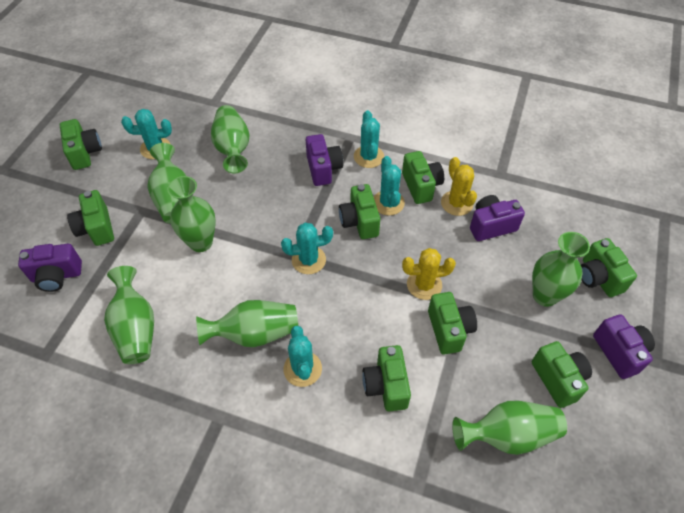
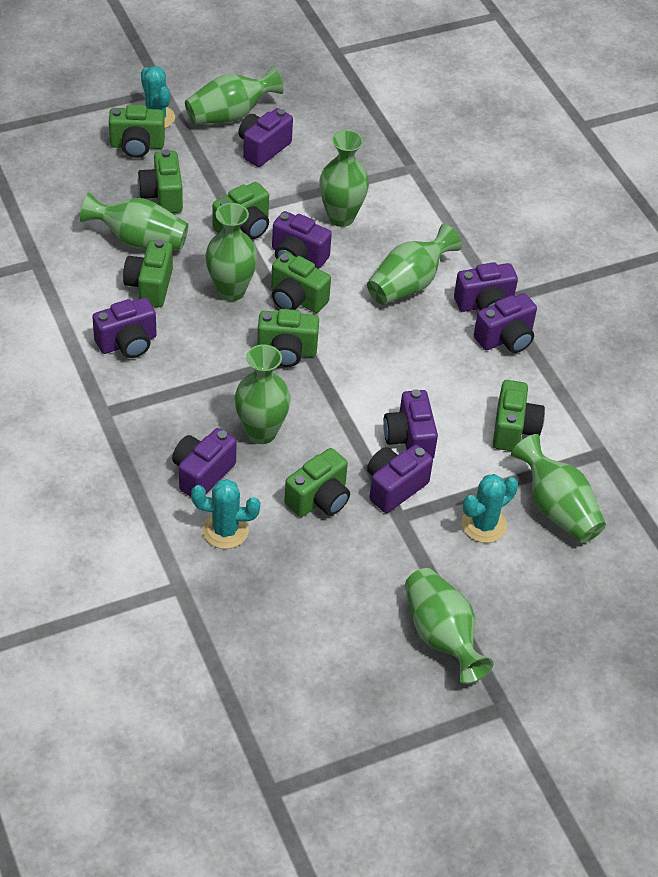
green vase: [104,266,154,364] [148,143,186,224] [167,176,216,252] [196,300,298,347] [211,105,250,173] [452,401,567,455] [532,232,590,307] = 7 -> [80,192,188,250] [185,66,284,125] [205,203,258,301] [235,344,291,444] [319,130,369,227] [367,224,462,305] [405,568,494,684] [511,434,606,543] = 8
purple camera: [18,244,82,292] [306,134,343,186] [470,195,525,241] [593,314,655,379] = 4 -> [92,297,157,358] [172,428,237,497] [238,108,293,167] [272,211,332,269] [367,445,433,513] [383,389,438,459] [454,262,518,312] [474,293,537,353] = 8
turquoise cactus: [121,109,172,159] [281,223,333,274] [284,326,322,387] [354,110,384,168] [374,156,405,215] = 5 -> [141,66,175,128] [191,479,260,549] [462,474,518,543] = 3
yellow cactus: [402,248,456,300] [441,157,477,216] = 2 -> none = 0

